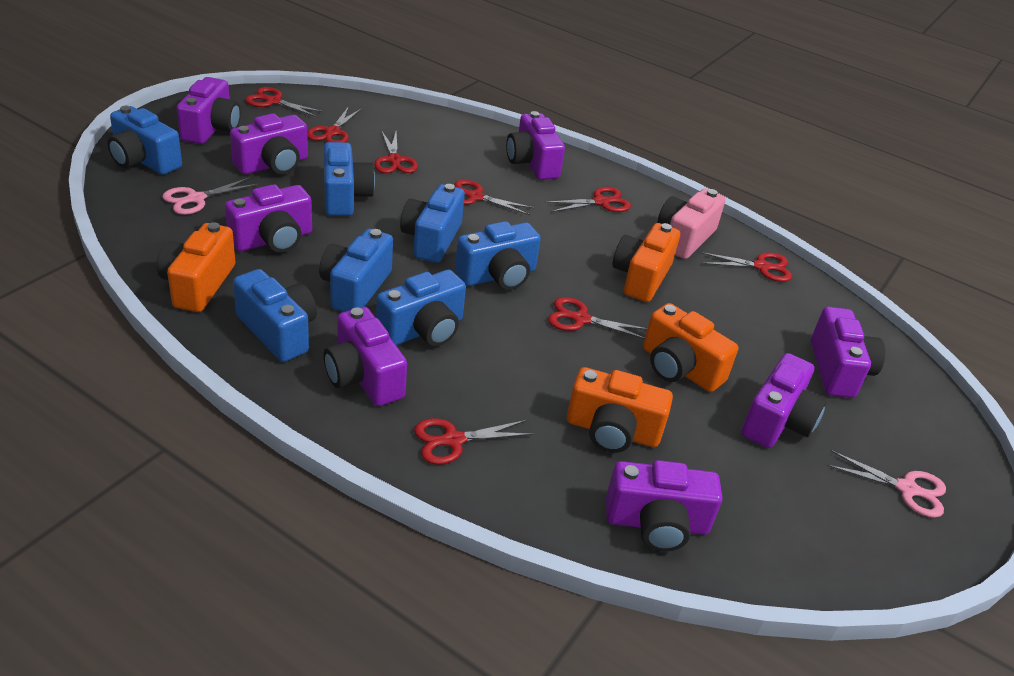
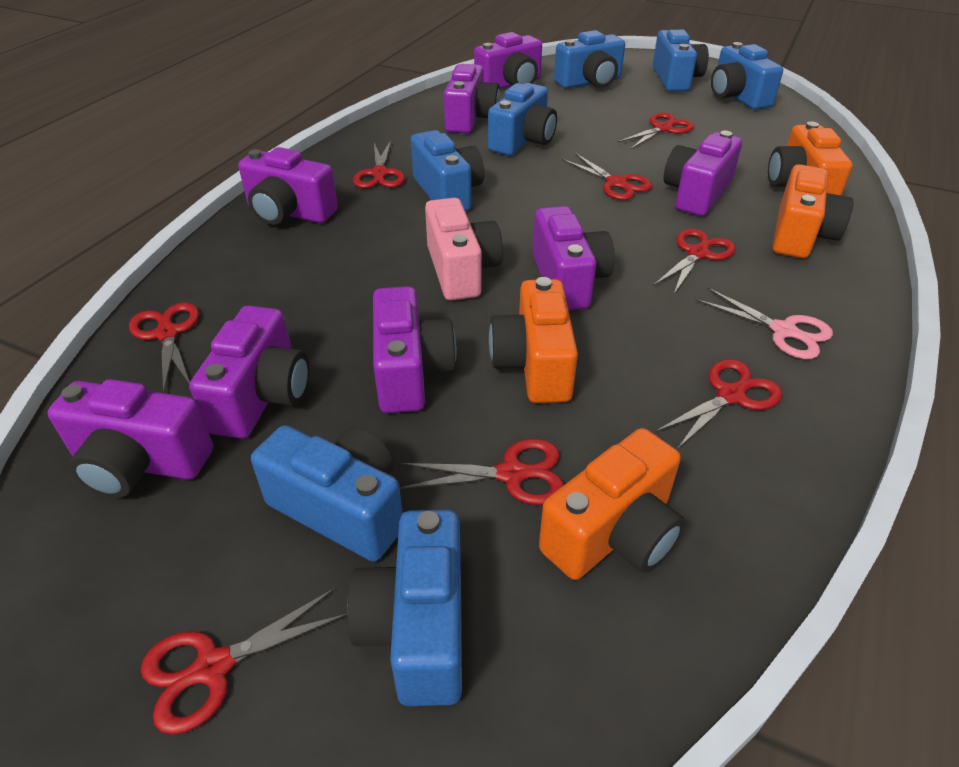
pink scissors: [162,177,258,215] [827,450,946,518] = 2 -> [696,287,833,359] = 1

